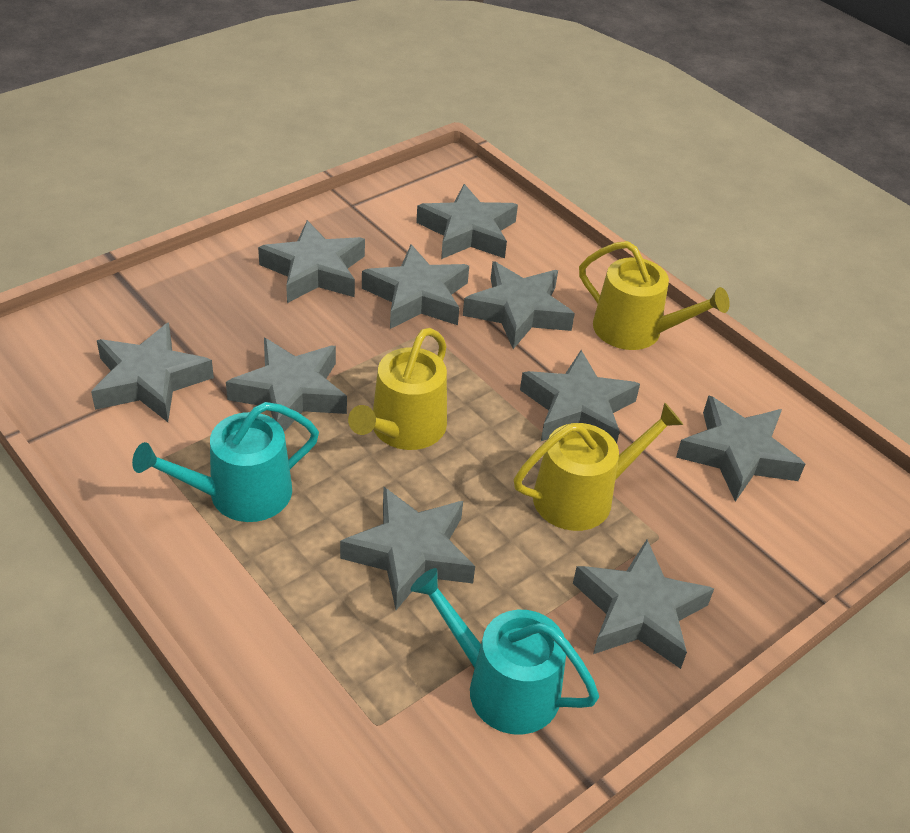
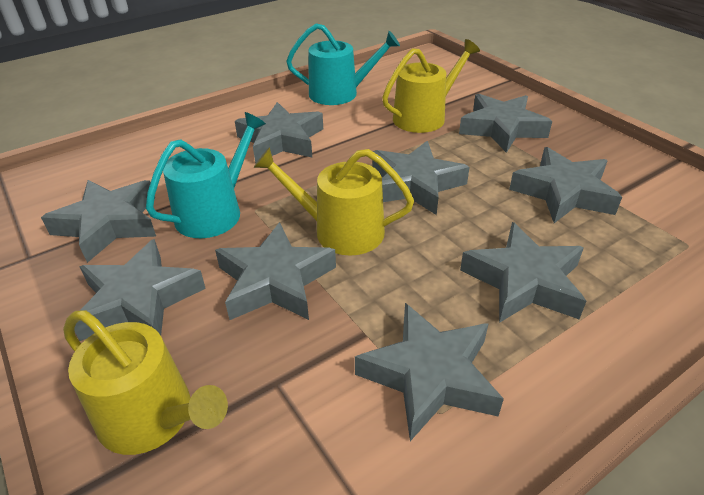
grey star: [91,322,214,422] [226,338,347,432] [258,220,365,303] [340,487,475,610] [362,245,469,329] [416,184,518,259] [463,261,575,349] [520,350,640,443] [573,540,714,669] [676,395,805,502] = 10 -> [41,180,156,263] [74,239,206,341] [215,222,336,320] [235,102,323,163] [355,303,504,441] [373,141,470,215] [459,94,552,153] [460,222,586,323] [509,147,622,223] = 9

